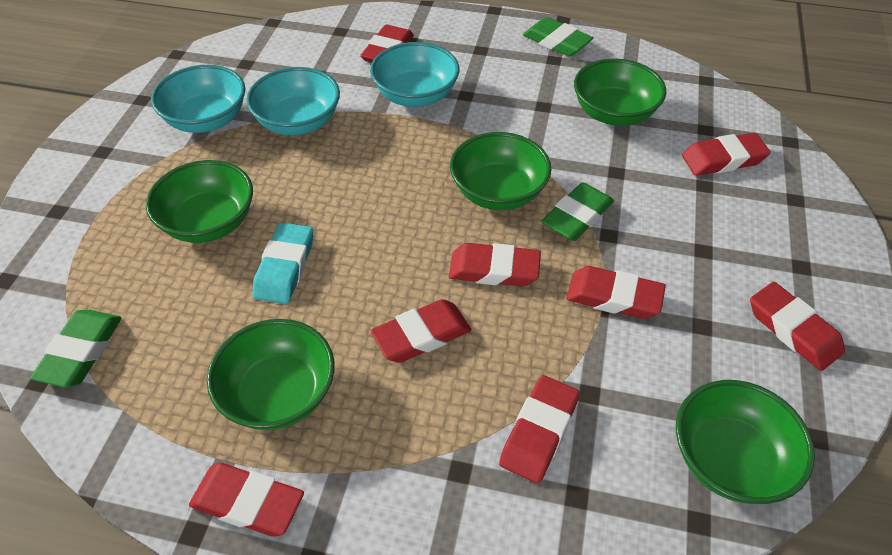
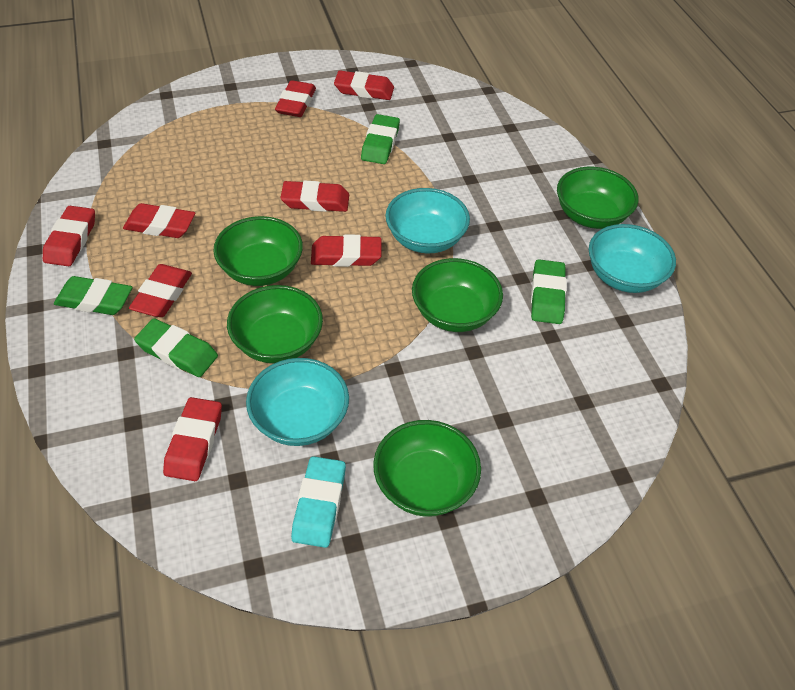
green eraser: [30,310,122,387] [523,17,593,56] [541,182,614,241] = 3 -> [54,276,133,315] [134,318,218,377] [361,114,400,164] [531,259,567,324] = 4

